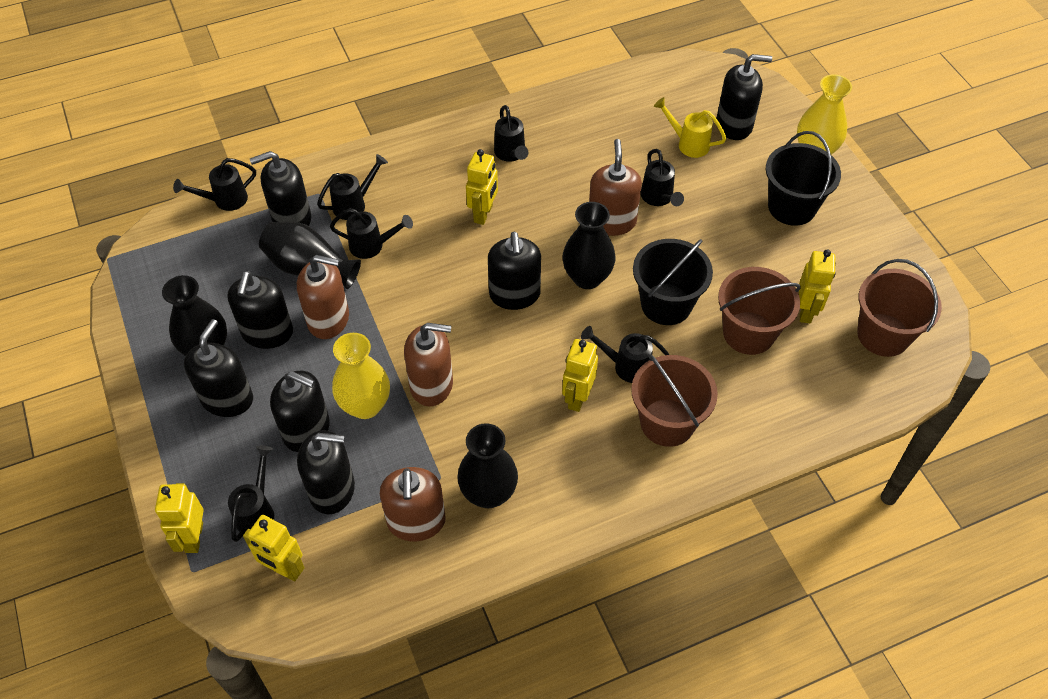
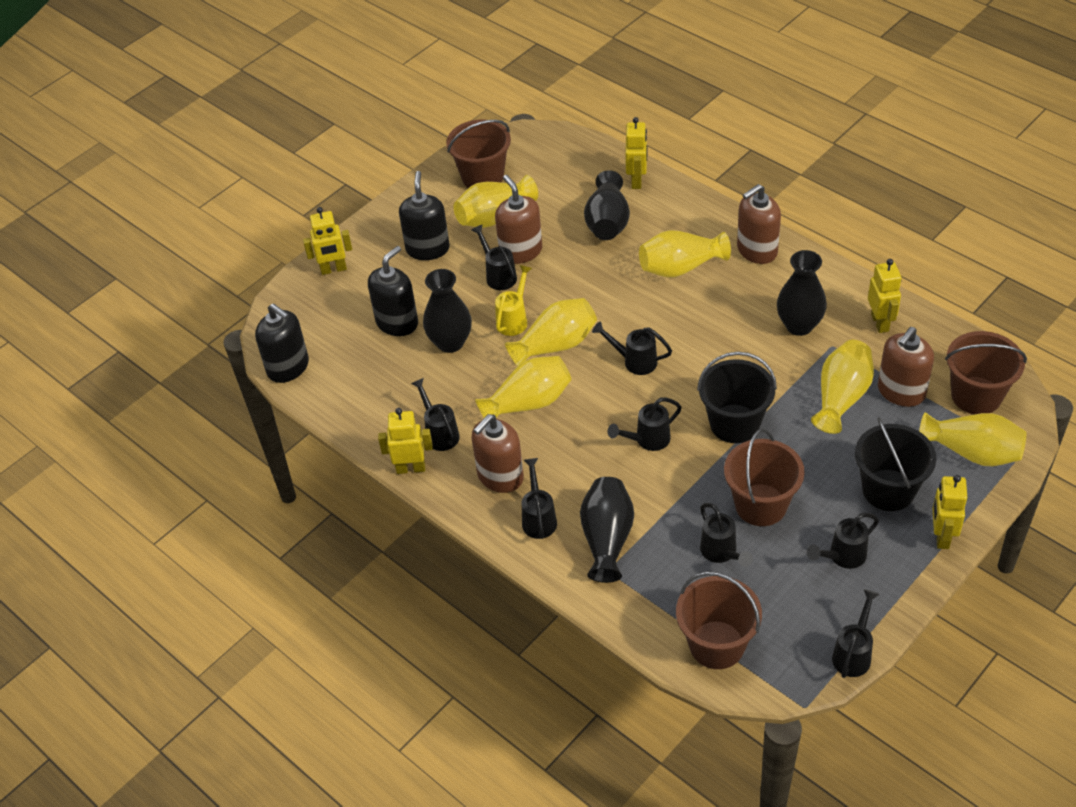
black soap dispenser: [184,319,253,417] [227,271,293,349] [250,151,311,226] [270,371,330,452] [297,430,355,514] [488,232,541,310] [716,54,772,140] = 7 -> [255,304,309,383] [368,246,418,336] [399,171,450,260] = 3
black watering can: [173,158,256,211] [228,446,274,542] [317,154,388,220] [330,208,413,259] [494,105,528,162] [581,326,669,383] [641,149,684,206] = 7 -> [411,378,460,451] [472,224,517,290] [522,458,557,539] [592,321,672,375] [607,398,682,451] [700,503,753,567] [807,513,879,569] [832,589,880,678] = 8
brown bucket: [631,354,718,447] [718,267,801,355] [857,259,942,357] = 3 -> [446,120,511,188] [676,571,762,669] [724,429,805,526] [945,331,1027,414] = 4
yellow vase: [332,333,390,419] [797,74,852,155] = 2 -> [453,175,538,228] [475,356,572,418] [505,298,597,367] [639,230,731,277] [811,340,874,434] [919,412,1026,466] = 6

